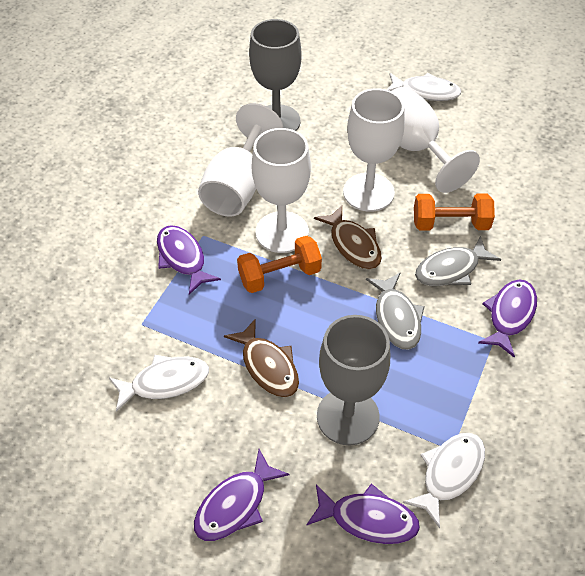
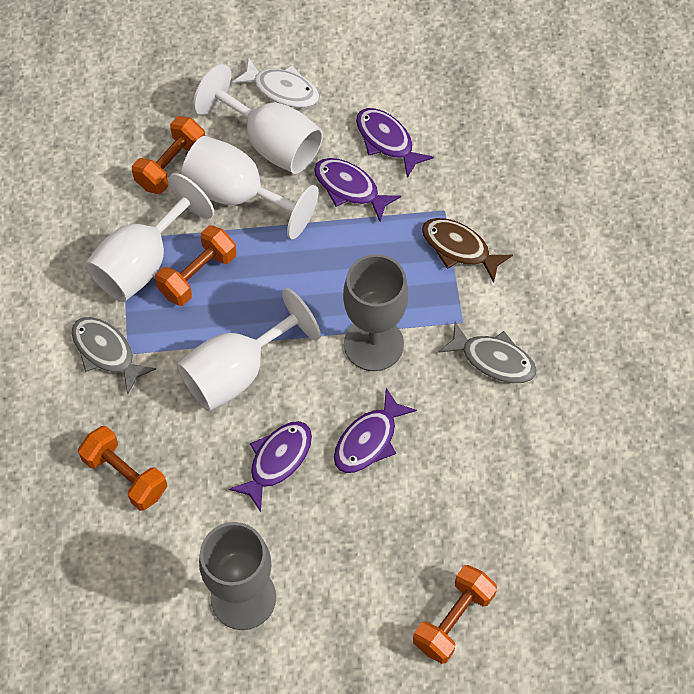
brown fish: [224,318,299,397] [314,205,382,269] = 2 -> [422,218,513,283] = 1
orange dumbbell: [237,236,322,293] [414,193,495,231] = 2 -> [78,426,167,511] [132,116,205,194] [155,226,236,306] [413,565,497,664] = 4
white fish: [109,355,209,412] [387,73,461,101] [403,433,485,528] = 3 -> [232,57,319,108] = 1

